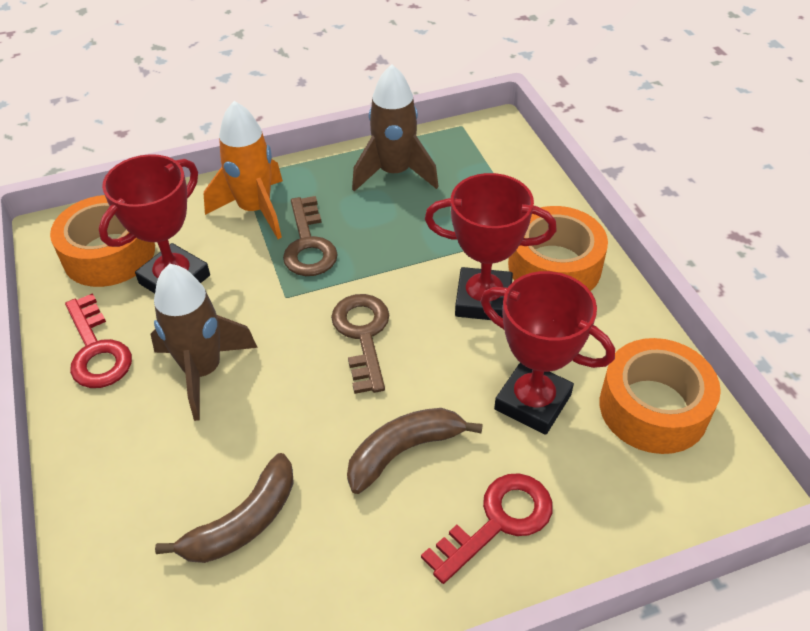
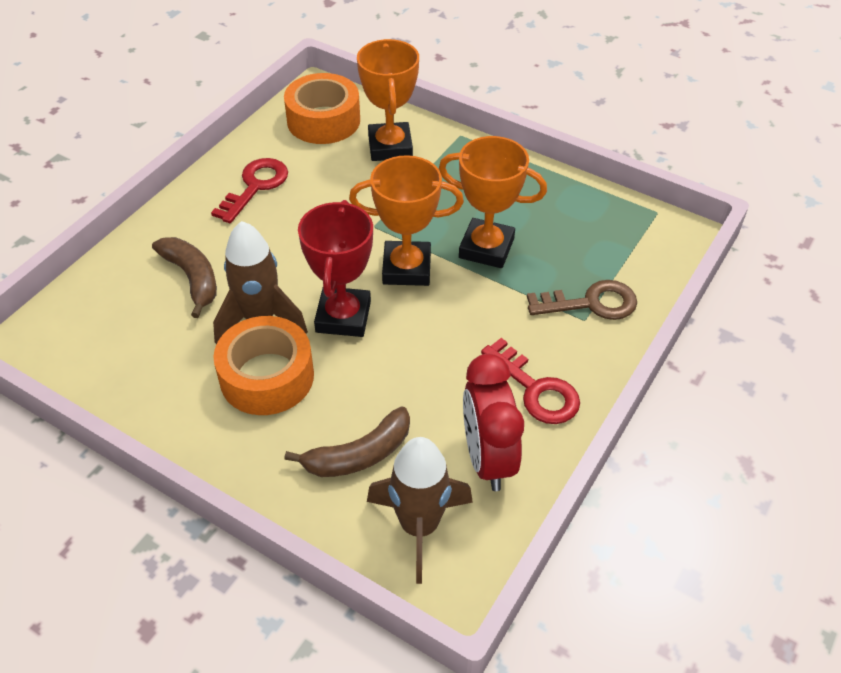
brown key: [283,196,338,276] [331,294,389,394] = 2 -> [527,280,637,320] = 1
orange rocket: [204,101,283,239] = 1 -> none = 0
orange tape: [50,195,155,287] [508,206,608,291] [600,338,721,454] = 3 -> [213,316,314,415] [284,73,360,144] = 2
orange trophy: none = 0 -> [349,155,464,286] [357,39,419,161] [439,136,547,268] = 3
red clock: none = 0 -> [463,354,524,491] = 1
red trophy: [99,154,210,293] [425,173,557,320] [481,271,615,435] = 3 -> [298,200,373,337] = 1

